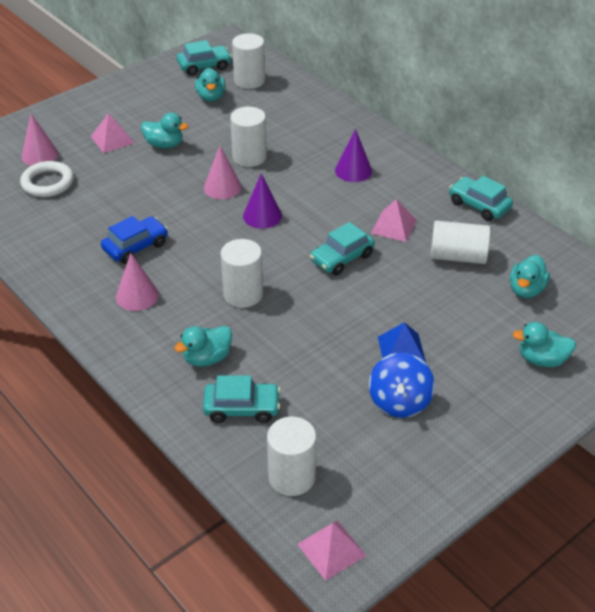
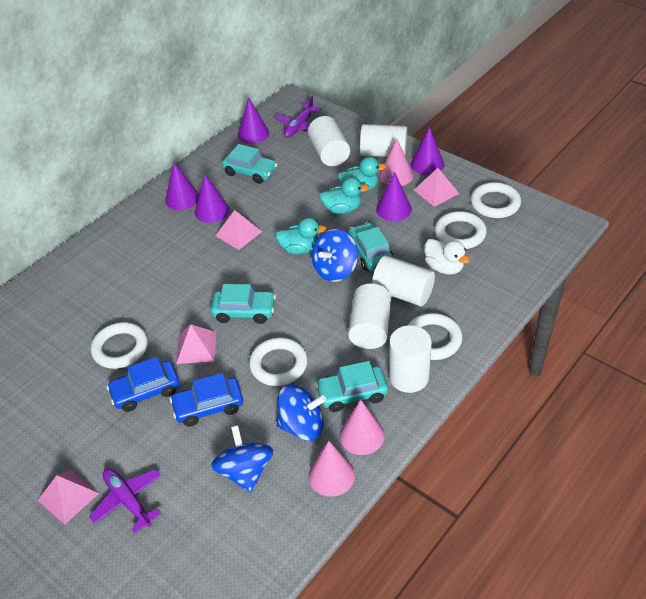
blue car: [101,216,168,264] = 1 -> [107,357,179,412] [170,373,243,427] = 2
blue pyramid: [378,322,426,363] = 1 -> none = 0
blue spinning top: [369,353,435,418] = 1 -> [211,425,274,493] [277,385,326,441] [312,229,358,282] = 3
pink pyramid: [91,113,134,153] [297,521,366,581] [371,199,417,242] = 3 -> [38,470,99,524] [176,324,216,364] [215,210,262,250] [414,168,459,207] = 4
purple cone: [243,173,282,229] [335,129,372,182] = 2 -> [165,162,199,210] [195,174,230,223] [238,97,269,144] [376,171,412,221] [411,127,444,175] = 5
purple plane: none = 0 -> [89,468,161,533] [274,96,321,138] = 2
turquoise duck: [141,113,188,148] [174,326,232,367] [195,68,225,102] [510,255,550,298] [512,322,576,367] = 5 -> [275,217,327,255] [319,177,369,214] [338,157,386,193] = 3
white duck: none = 0 -> [425,239,470,275] = 1
white ring: [20,161,74,197] = 1 -> [91,322,148,369] [249,338,308,386] [408,313,463,360] [435,211,487,249] [471,182,521,218] = 5

